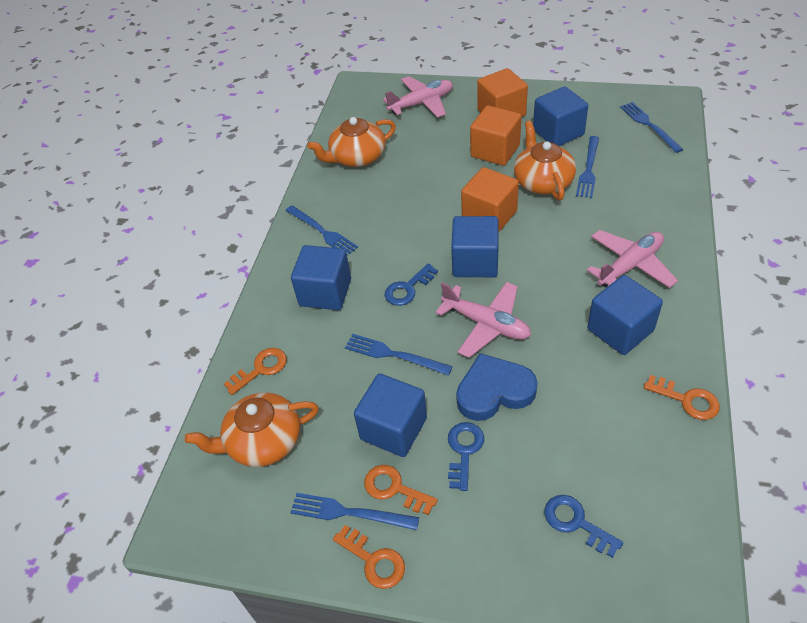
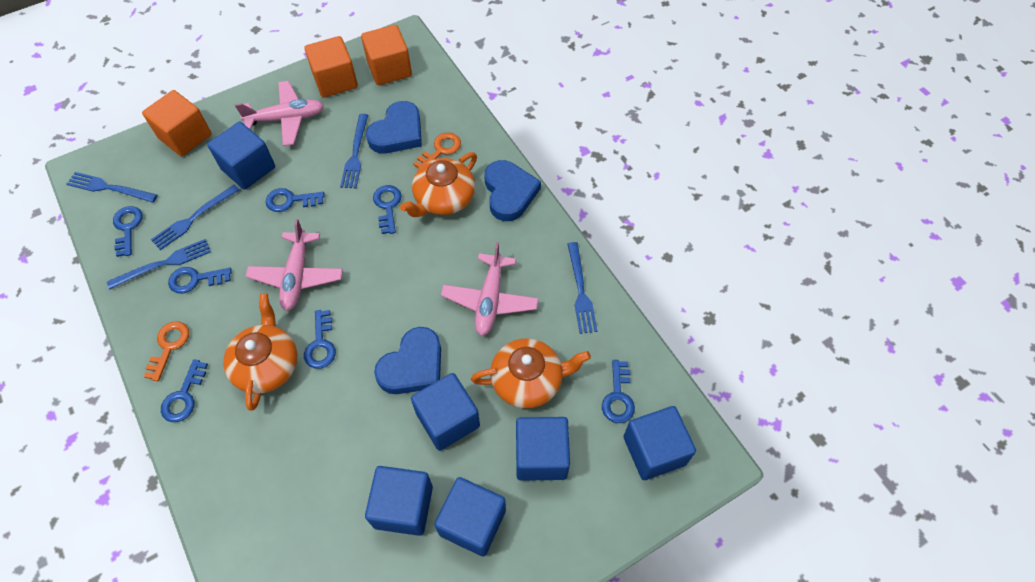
blue cube: [291,245,351,310] [354,373,427,457] [451,216,498,277] [533,86,588,146] [587,275,663,355] = 5 -> [207,122,275,190] [365,466,433,536] [411,373,480,451] [434,477,506,557] [516,417,570,481] [624,406,696,480] = 6
blue heart: [456,353,538,421] = 1 -> [366,101,422,153] [374,327,441,394] [484,160,541,221] = 3
blue key: [385,264,438,306] [448,422,484,491] [544,495,623,558] = 3 -> [113,206,143,257] [161,359,208,422] [168,267,232,294] [266,188,325,212] [304,310,336,369] [373,185,402,234] [602,360,635,423] = 7
orange key: [224,348,287,395] [333,525,405,589] [364,465,438,515] [644,375,720,420] = 4 -> [144,322,189,381] [413,132,461,169] = 2

